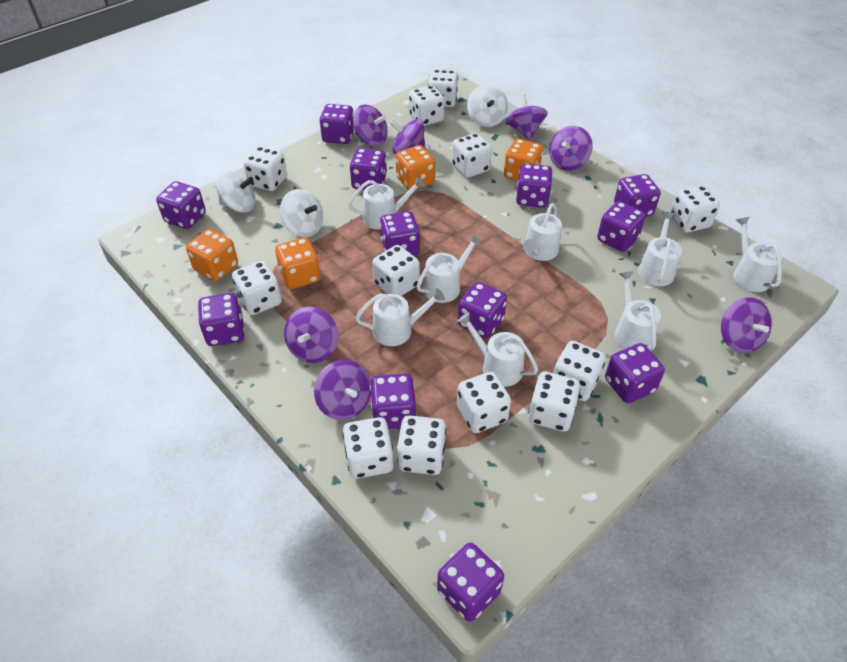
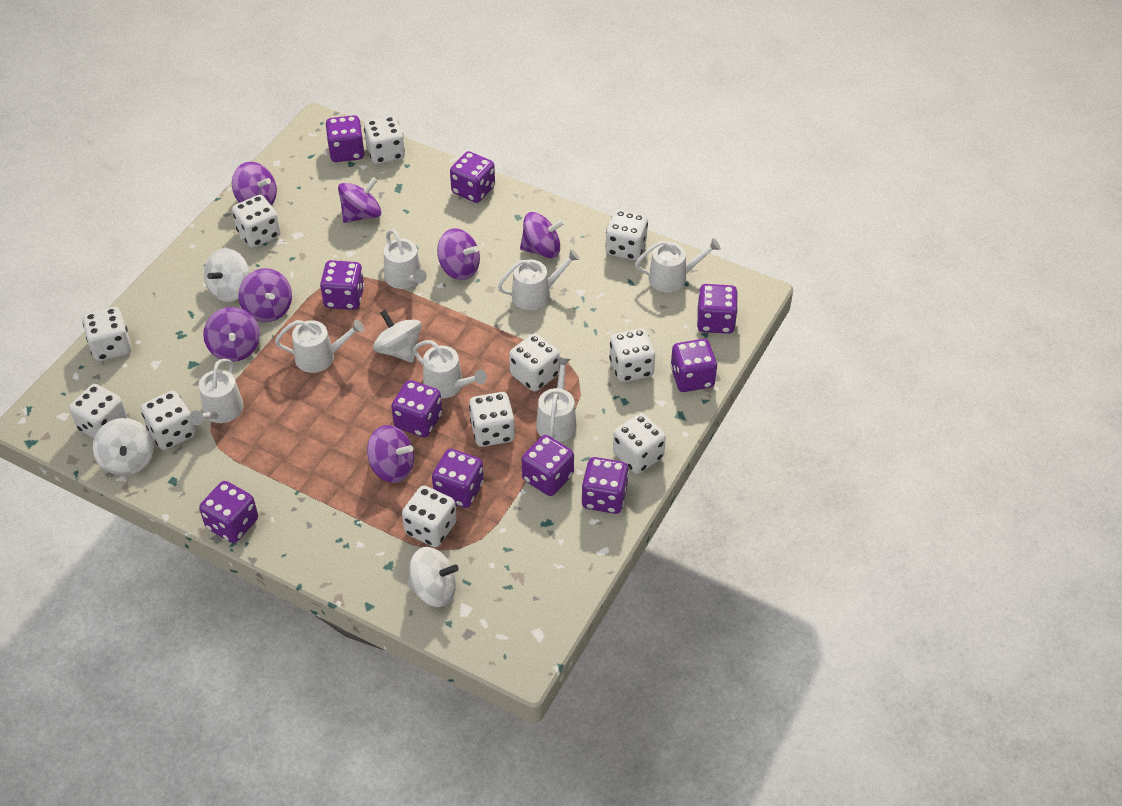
orange dice: [186,229,238,281] [275,237,321,289] [395,145,435,190] [504,139,543,181] = 4 -> none = 0
purple dice: [156,181,206,229] [198,293,245,346] [320,104,354,144] [350,148,387,190] [370,373,416,429] [380,211,420,256] [437,543,504,622] [458,282,507,338] [516,164,553,208] [597,201,646,252] [605,343,665,403] [614,174,661,217] = 12 -> [199,481,258,543] [320,260,364,310] [326,115,365,162] [391,380,442,437] [432,449,484,508] [450,151,495,203] [522,435,574,496] [581,457,629,514] [671,339,717,392] [697,284,738,334] = 10
white dice: [232,261,282,315] [243,146,287,191] [343,417,394,479] [372,245,420,296] [397,415,446,475] [409,85,445,126] [428,69,458,107] [452,133,492,178] [457,372,511,433] [528,371,580,432] [554,341,606,401] [670,185,720,232] = 12 -> [69,384,128,439] [83,307,131,361] [141,390,196,450] [232,195,281,248] [364,116,405,164] [402,485,457,547] [469,392,515,447] [509,333,560,392] [605,210,648,261] [609,328,655,382] [613,413,666,474] = 11
white spinning top: [215,170,256,213] [280,189,323,237] [467,84,508,127] = 3 -> [93,418,154,476] [204,248,249,302] [373,310,422,363] [408,547,459,607] = 4
white watering can: [348,177,425,230] [355,288,445,346] [416,234,481,303] [457,312,538,387] [523,203,562,261] [614,271,661,350] [638,212,682,286] [733,217,782,292] = 8 -> [189,359,244,426] [275,320,364,373] [384,229,427,289] [413,340,487,398] [498,249,580,310] [536,358,577,442] [635,238,721,293] = 7

